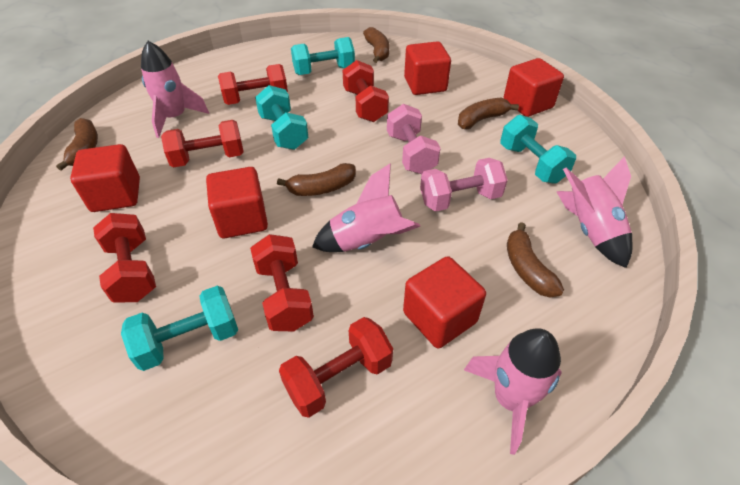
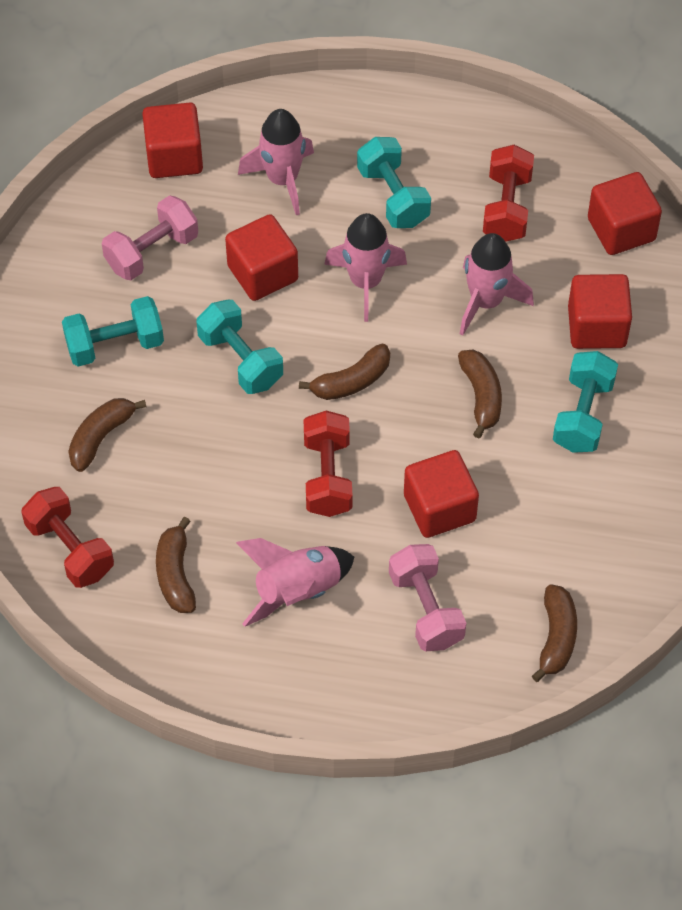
red dumbbell: [93,213,156,303] [161,120,243,168] [218,64,288,105] [250,234,314,331] [279,317,393,418] [342,60,389,122] = 6 -> [21,487,114,588] [304,411,352,517] [483,145,534,242] = 3

